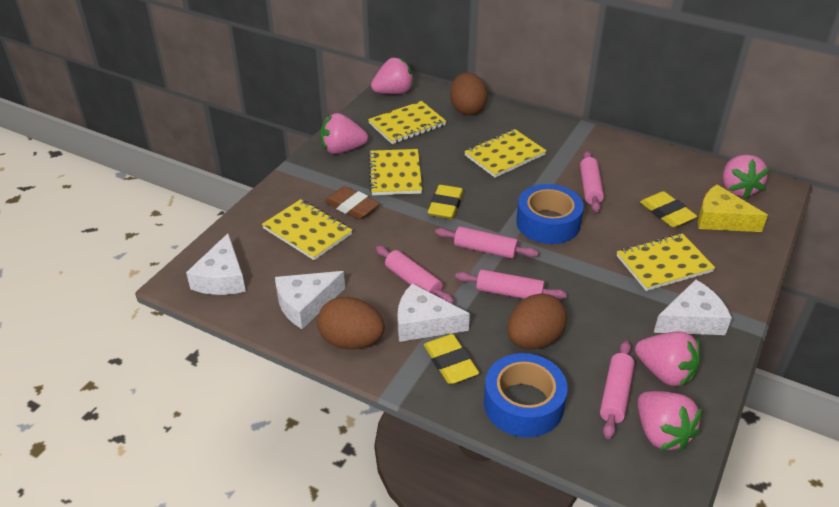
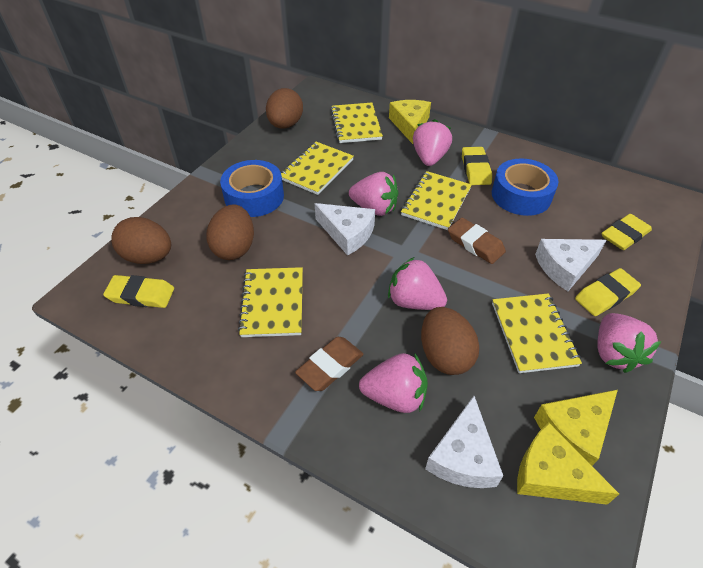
brown egg: [317,297,385,349] [450,72,488,115] [507,294,567,349] = 3 -> [112,217,171,264] [206,205,254,260] [266,88,303,129] [421,307,479,375] = 4
brown eraser: [324,186,380,219] = 1 -> [295,337,364,391] [448,218,506,264] = 2
pink rolling pin: [376,246,454,304] [435,226,539,259] [455,270,567,300] [580,151,604,213] [600,341,635,439] = 5 -> none = 0
white cheese: [186,233,246,295] [275,271,345,329] [397,284,470,342] [654,279,732,335] = 4 -> [315,203,375,256] [425,396,503,488] [535,239,606,291] = 3
yellow cheese: [698,185,768,232] = 1 -> [389,100,431,144] [517,422,619,505] [534,390,618,466] = 3
yellow eraser: [424,334,479,384] [428,185,463,219] [640,191,697,227] = 3 -> [103,275,174,308] [462,147,492,185] [575,268,641,316] [601,214,652,250] = 4

